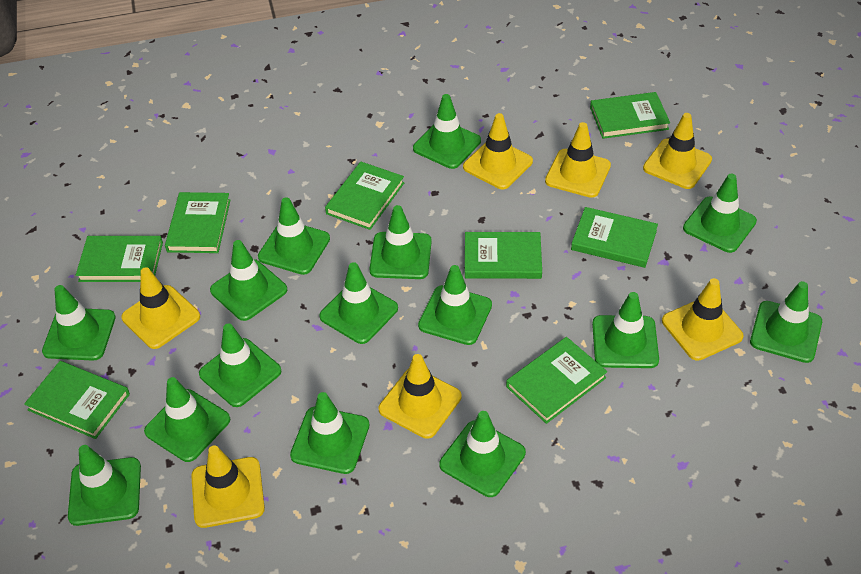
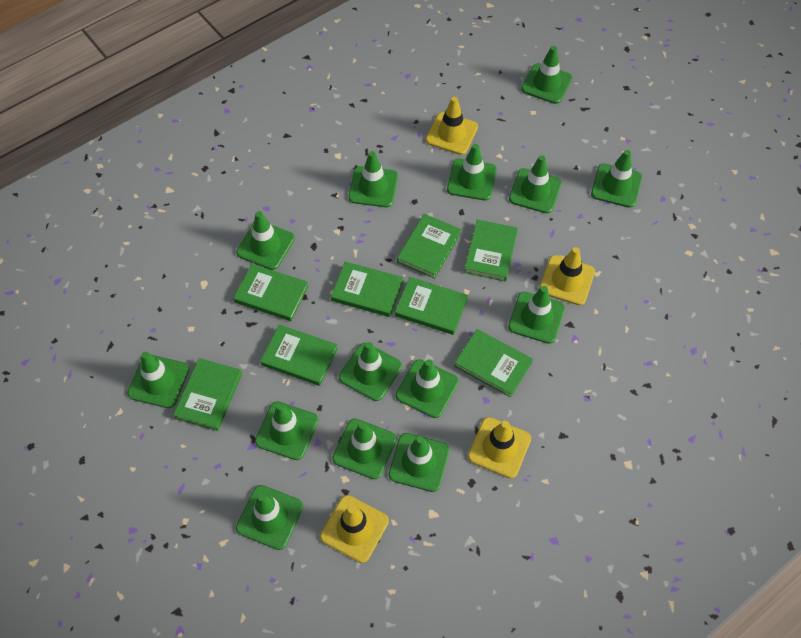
green traffic cone: [42,285,116,361] [68,445,141,526] [144,377,230,462] [199,323,282,407] [210,240,287,321] [258,197,330,275] [290,392,370,474] [319,262,398,344] [369,205,432,279] [413,94,481,169] [418,265,492,345] [439,411,526,497] [592,292,659,368] [683,174,757,253] [750,281,822,363] = 15 -> [127,352,189,408] [236,211,295,270] [236,485,303,550] [255,401,318,460] [332,419,396,479] [339,342,402,401] [349,151,398,207] [389,433,450,492] [396,359,459,418] [447,144,497,201] [508,286,565,344] [509,155,562,213] [521,46,572,104] [591,150,642,208] = 14
yellow traffic cone: [121,267,200,349] [191,445,265,528] [379,354,461,439] [463,113,533,189] [545,122,611,198] [643,113,712,189] [662,278,744,361] = 7 -> [320,495,389,563] [426,97,478,155] [468,417,531,479] [539,247,595,305] = 4

